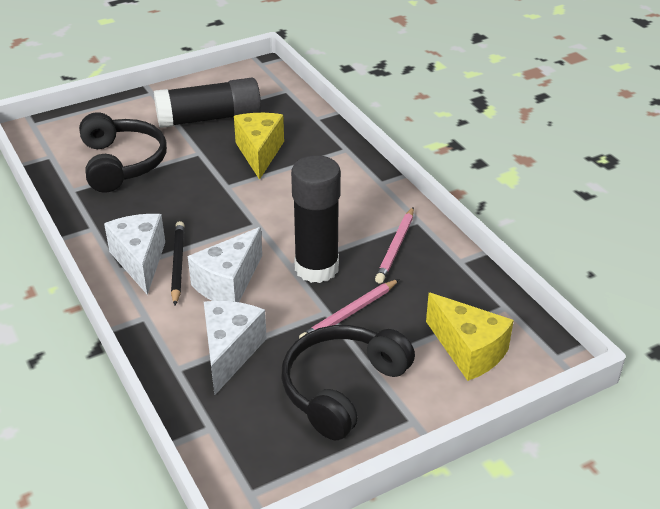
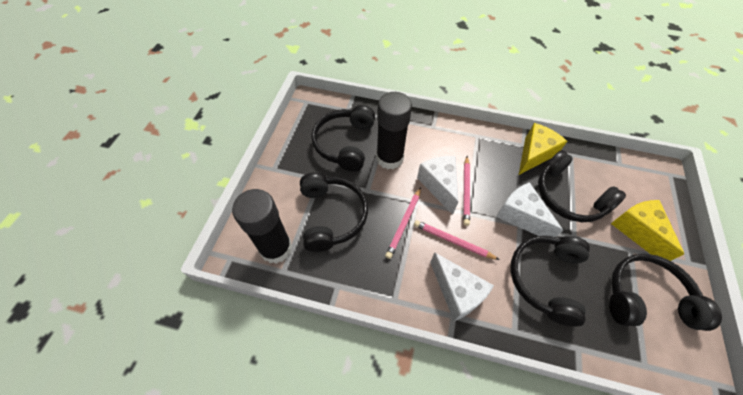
black headphones: [79,112,167,193] [282,325,415,440] = 2 -> [300,173,368,252] [311,105,375,172] [510,236,590,326] [538,150,626,222] [609,254,722,331] = 5
black pencil: [171,221,185,306] = 1 -> none = 0
pink pencil: [299,279,399,339] [375,207,414,283] = 2 -> [385,187,421,259] [414,220,500,260] [463,156,470,226] = 3

